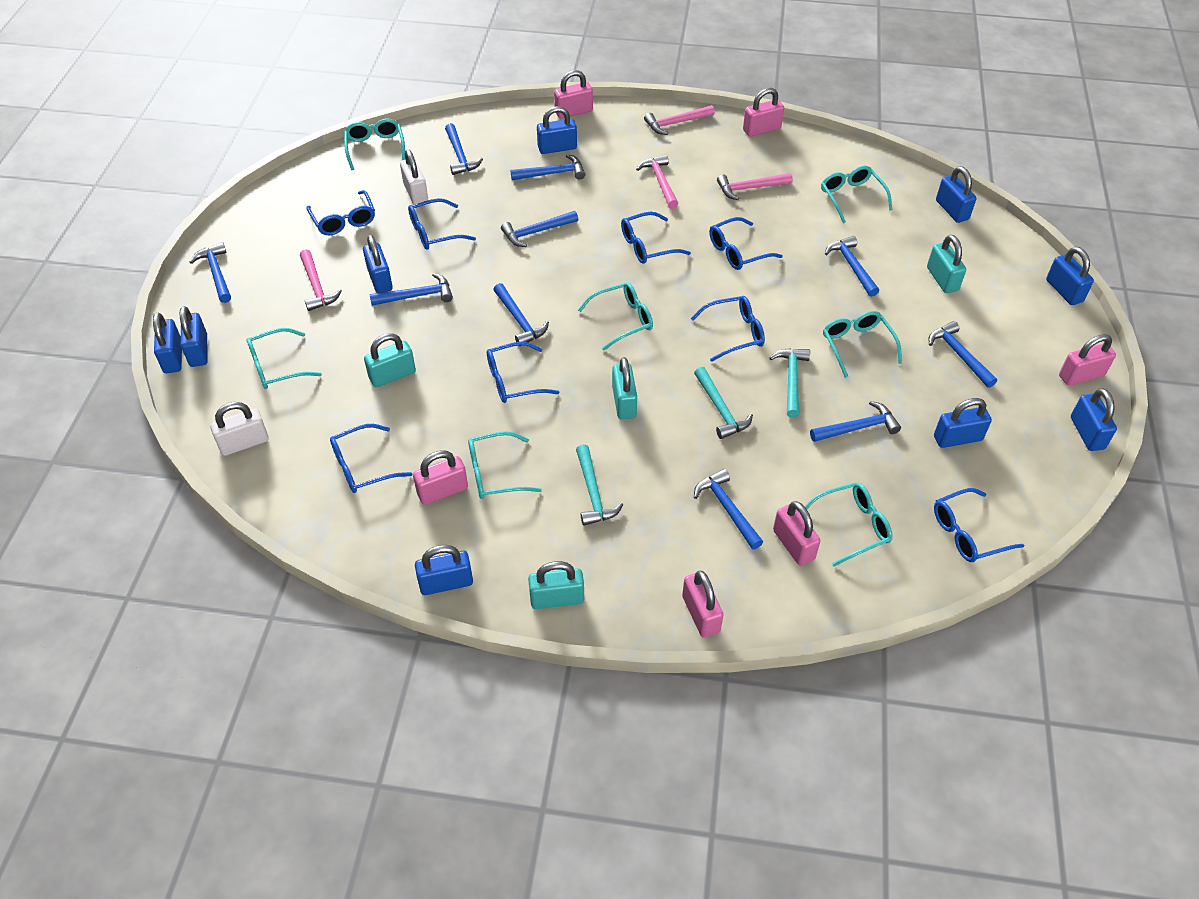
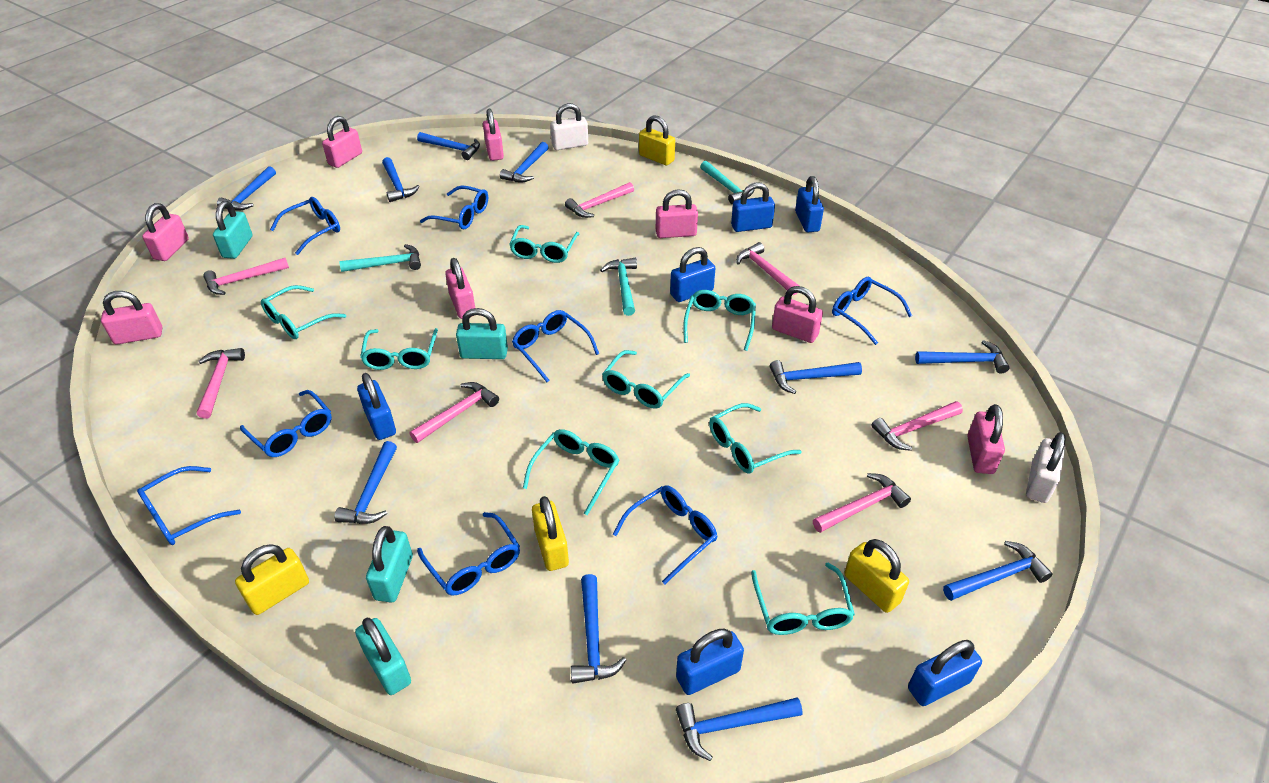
blue padlock: [153,312,182,373] [180,306,207,367] [363,235,393,293] [415,545,473,595] [537,106,577,154] [934,398,992,448] [936,166,976,223] [1046,247,1094,305] [1071,388,1117,451] = 9 -> [357,373,396,440] [670,247,715,302] [676,629,744,695] [731,182,775,232] [795,176,824,232] [908,640,982,706] = 6
pink hammer: [300,249,342,311] [636,154,678,209] [644,105,715,135] [717,173,793,200] = 4 -> [197,348,245,419] [203,258,289,295] [410,382,499,443] [565,182,634,218] [736,242,799,295] [813,473,911,533] [872,401,963,451] = 7
pink padlock: [413,450,468,505] [554,70,593,119] [682,571,724,638] [743,88,784,137] [773,501,821,566] [1059,334,1116,386] = 6 -> [101,291,162,344] [142,203,189,261] [322,116,362,168] [445,258,475,319] [483,108,504,161] [656,189,698,238] [772,286,823,343] [967,404,1005,474] = 8
turquoise glasses: [246,328,322,389] [344,119,405,170] [468,431,542,499] [578,282,653,351] [805,482,893,567] [821,166,892,223] [823,311,902,378] = 7 -> [261,285,346,339] [360,328,438,370] [509,225,580,263] [523,429,620,515] [602,350,690,409] [683,290,756,351] [709,403,802,474] [751,563,855,635] = 8
yellow padlock: none = 0 -> [235,544,309,615] [532,496,569,571] [639,115,675,165] [844,539,909,613] = 4

